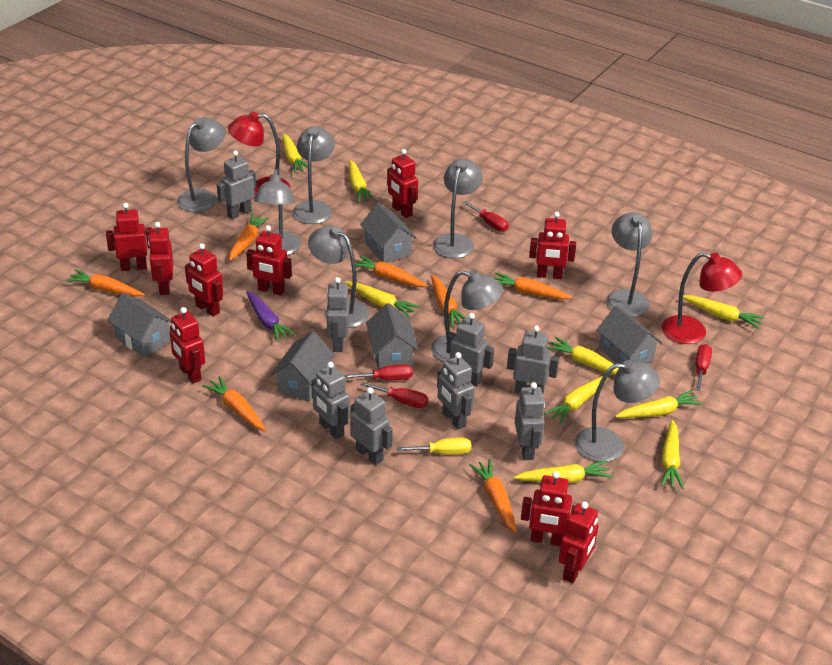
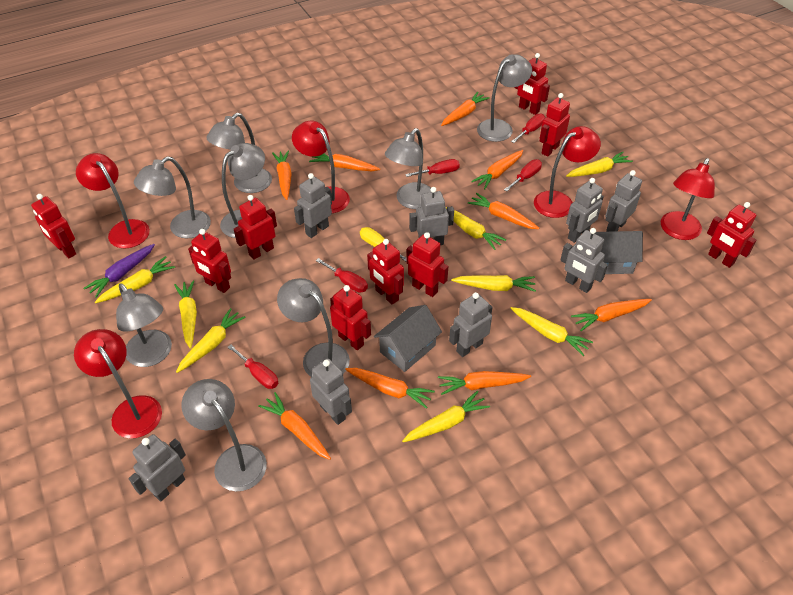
grey house: [107,293,171,358] [271,331,335,402] [360,203,417,263] [366,303,419,370] [596,305,662,364] = 5 -> [374,305,442,372] [595,231,643,274] = 2
orange carrot: [65,269,144,297] [202,376,266,431] [229,214,269,261] [351,255,427,287] [431,275,465,328] [469,459,517,533] [493,272,572,300] = 7 -> [258,392,331,460] [272,150,292,200] [309,154,380,171] [345,368,435,409] [438,371,531,395] [441,92,490,126] [468,193,539,229] [471,150,523,190] [571,299,652,331] = 9
red lamp: [228,112,291,195] [662,252,742,344] = 2 -> [74,329,162,438] [76,153,150,249] [292,120,350,213] [534,126,601,218] [661,158,715,240] = 5
red screwdriver: [344,364,413,380] [361,382,428,408] [463,201,509,232] [695,344,712,391] = 4 -> [228,345,278,389] [316,258,368,293] [405,159,460,177] [504,159,542,191] [511,114,545,143] = 5
yellow carrot: [282,134,308,173] [345,282,420,317] [349,160,375,202] [514,461,612,483] [544,376,606,425] [547,337,619,375] [615,390,703,418] [660,420,684,489] [683,295,764,329] = 9 -> [95,256,175,303] [174,280,197,349] [176,308,246,373] [402,390,490,442] [446,207,506,250] [451,275,536,292] [510,307,593,356] [566,152,633,177] = 8

